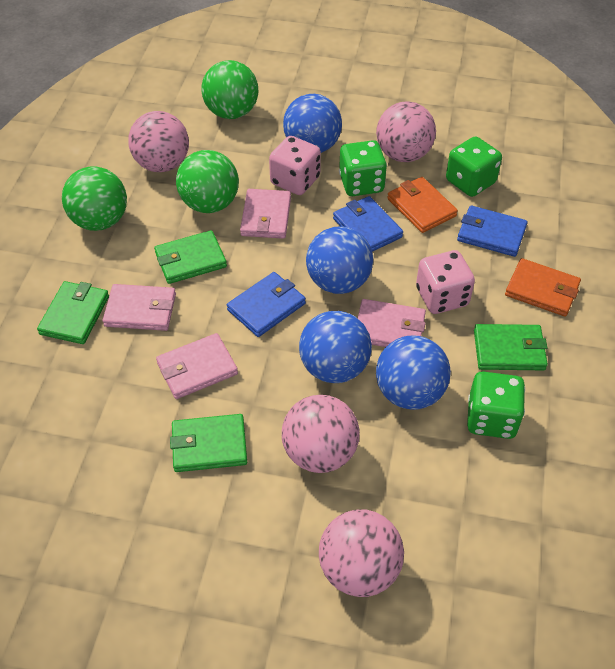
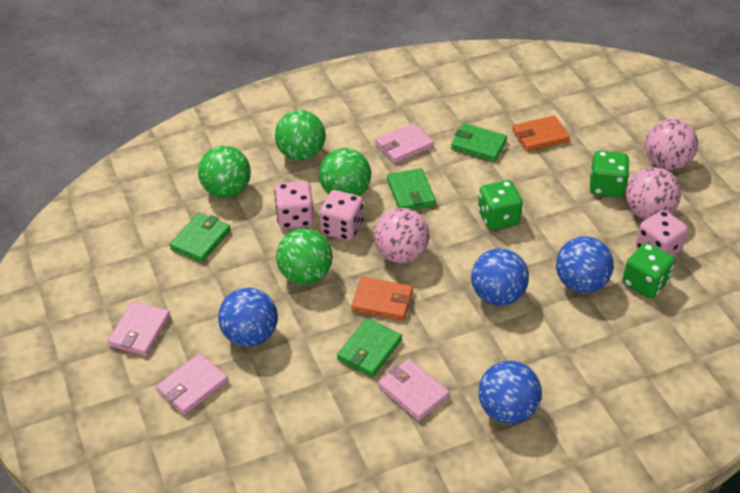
blue wallet: [227,272,306,337] [333,196,403,252] [457,205,528,257] = 3 -> none = 0
green ball: [62,166,127,231] [176,150,239,213] [201,60,258,119] = 3 -> [198,146,251,198] [275,110,326,161] [276,228,333,285] [319,148,371,196] = 4
pink ball: [128,111,189,172] [282,395,360,473] [319,509,404,597] [376,101,436,162] = 4 -> [374,208,430,263] [626,167,681,220] [645,119,698,170] = 3
pink dice: [269,136,321,195] [416,250,475,314] = 2 -> [274,181,314,229] [320,190,363,241] [636,210,688,256] = 3

